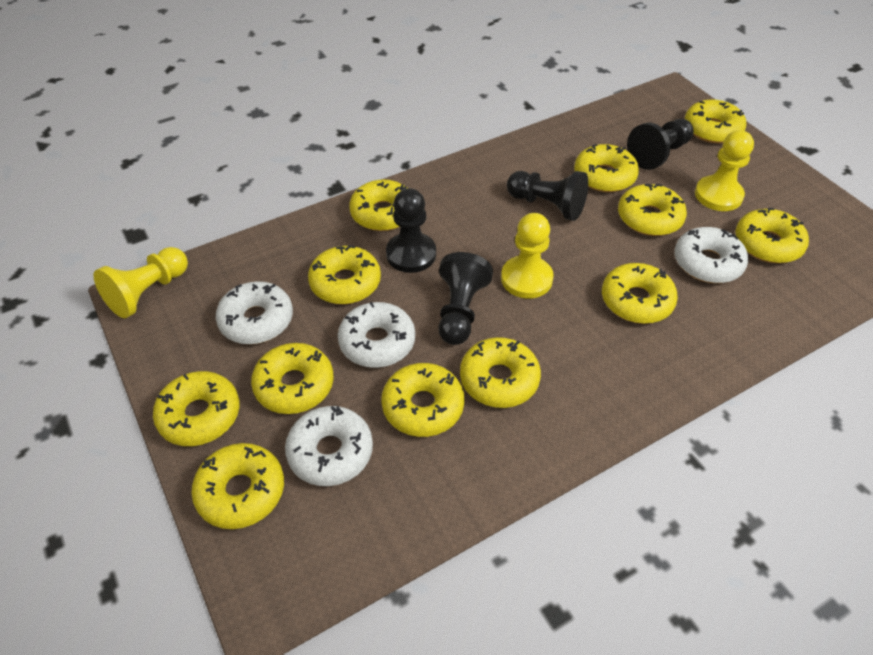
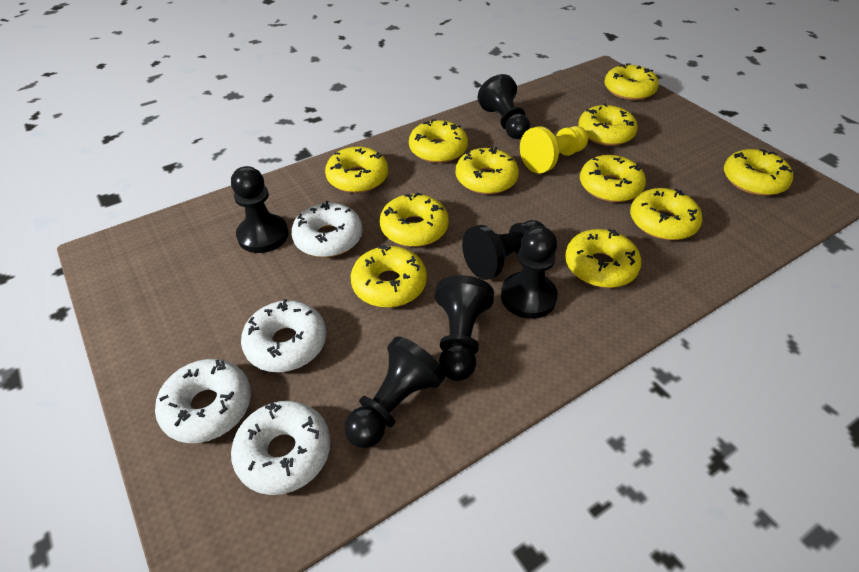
black pawn: [386,188,436,273] [438,252,493,345] [507,171,588,221] [627,119,694,170] = 4 -> [231,166,289,253] [344,337,446,448] [435,275,494,381] [462,220,545,280] [478,74,530,139] [501,226,558,319] = 6
yellow donut: [153,371,240,446] [191,443,284,529] [251,343,334,414] [308,245,381,304] [349,179,407,231] [381,363,464,437] [460,337,541,408] [574,144,639,192] [602,263,678,324] [618,184,687,236] [685,99,746,143] [735,208,809,263] = 12 -> [325,147,388,193] [351,244,427,308] [380,193,449,247] [409,119,468,163] [456,147,519,194] [565,229,641,288] [578,104,638,146] [580,155,646,202] [604,64,659,100] [630,188,702,240] [724,149,793,196] = 11
yellow pawn: [93,247,188,319] [501,213,554,298] [695,130,754,211] = 3 -> [520,126,588,173] = 1

